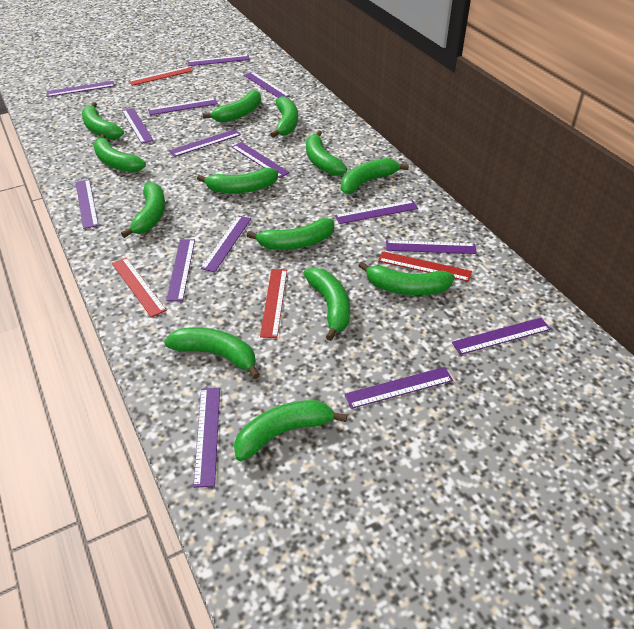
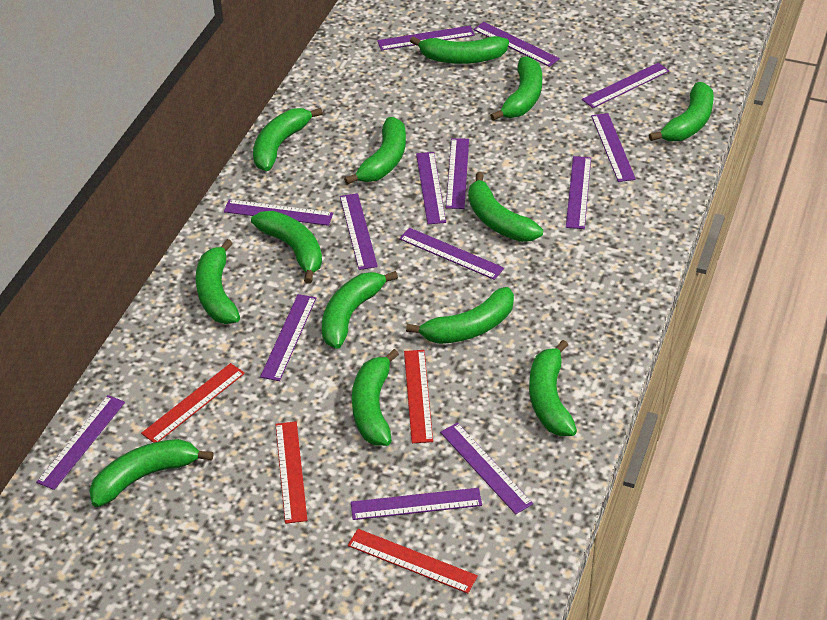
purple ruler: [47,81,115,97] [76,179,99,229] [122,108,154,144] [148,98,218,115] [166,239,195,301] [169,129,241,157] [187,55,250,66] [193,388,220,488] [201,216,251,272] [232,142,290,178] [244,72,290,98] [335,200,418,224] [344,367,453,409] [386,240,477,254] [452,318,551,355] = 15 -> [36,395,125,490] [224,199,333,226] [260,294,316,381] [340,193,378,270] [351,488,482,520] [377,26,475,50] [399,228,504,280] [416,152,446,224] [440,423,533,514] [446,138,469,209] [473,22,560,67] [566,156,591,229] [582,63,669,108] [591,113,636,182] = 14

